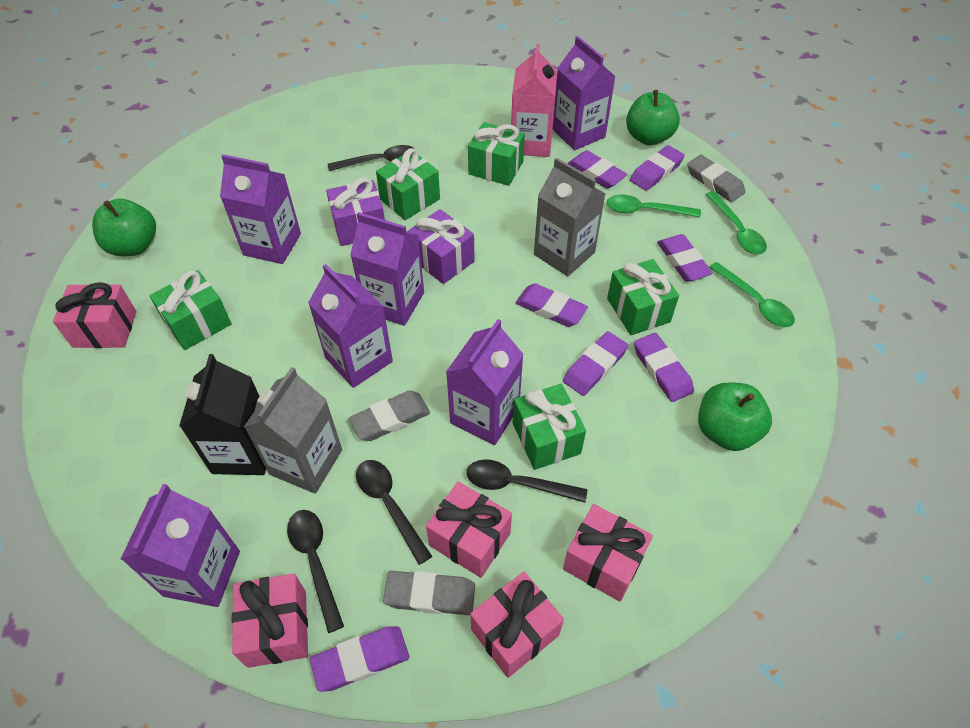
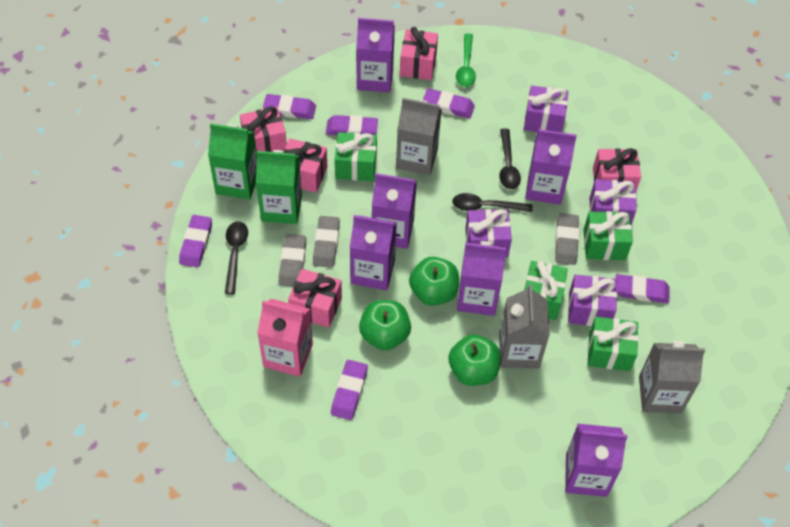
black carton: [179,354,266,475] = 1 -> none = 0
black spoon: [287,510,344,633] [328,145,415,171] [356,460,432,565] [467,459,587,502] = 4 -> [225,221,248,294] [452,193,532,212] [499,129,521,189] = 3
green carton: none = 0 -> [208,123,257,200] [256,150,302,224] = 2
green gift: [149,270,232,350] [376,148,440,220] [468,122,525,186] [512,384,586,470] [607,259,679,335] = 5 -> [335,132,377,181] [524,261,568,320] [583,211,633,260] [588,316,639,371] = 4
green spoon: [607,195,701,217] [705,191,767,254] [709,262,795,327] = 3 -> [456,33,476,87] = 1
grey carton: [244,367,342,494] [534,157,606,276] = 2 -> [396,98,442,175] [499,285,550,369] [639,341,705,413] = 3
purple eraser: [310,626,410,692] [515,283,588,327] [563,331,628,396] [567,150,627,189] [630,145,685,191] [634,333,694,402] [657,234,713,281] = 7 -> [179,215,212,267] [263,94,316,119] [326,115,378,135] [331,360,368,420] [423,88,475,119] [616,274,670,303] = 6
purple gift: [326,177,385,246] [408,209,475,284] = 2 -> [465,209,512,257] [524,85,568,133] [568,275,617,326] [589,179,636,224] = 4

